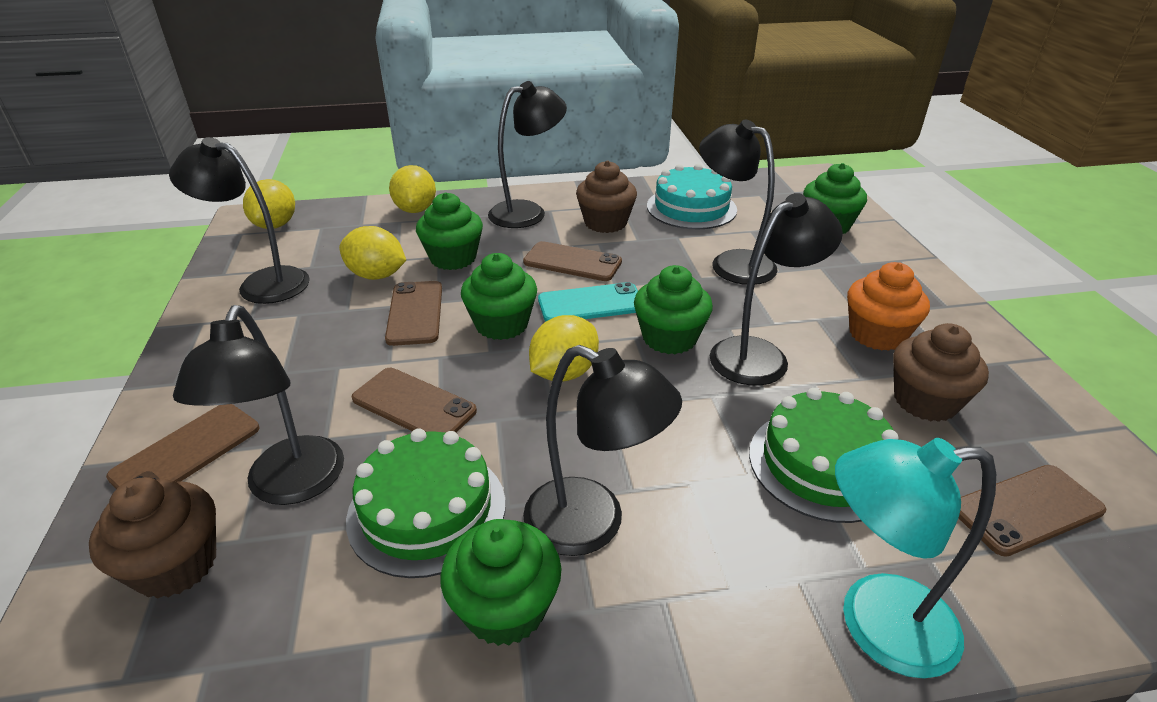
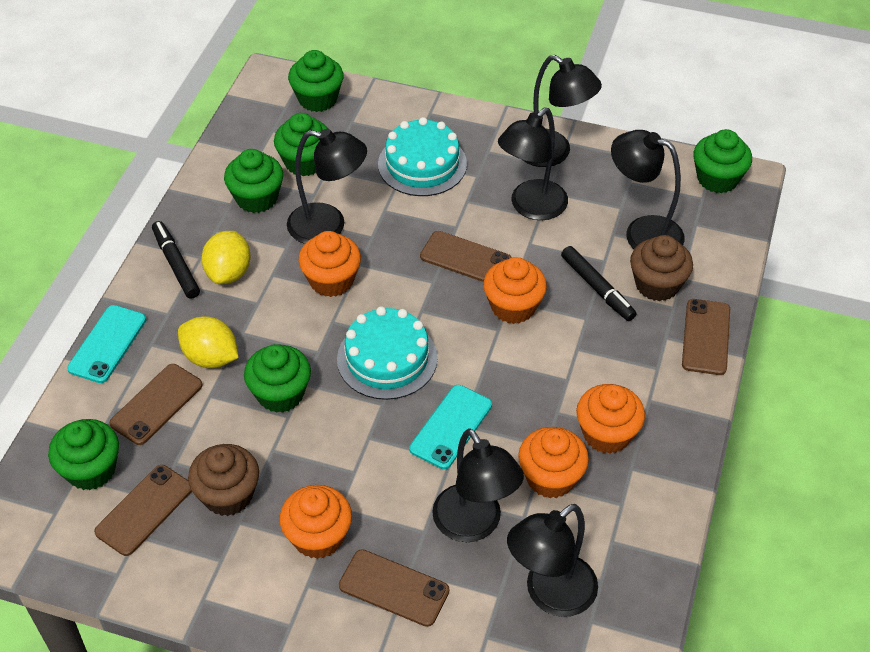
black marker: none = 0 -> [152,221,200,299] [561,246,637,321] = 2
brown cupcake: [89,477,216,599] [576,160,637,233] [893,323,989,422] = 3 -> [188,444,259,516] [630,235,693,301] = 2
green cake: [346,428,505,578] [749,388,898,523] = 2 -> none = 0
green cupcake: [416,192,483,270] [440,519,561,646] [461,253,537,340] [634,265,713,354] [803,163,867,234] = 5 -> [48,419,119,490] [224,149,283,213] [244,344,311,413] [274,113,328,176] [288,50,344,112] [693,129,752,193] = 6
orange cupcake: [847,262,930,351] = 1 -> [279,485,352,559] [298,231,361,297] [483,257,547,324] [518,427,589,498] [576,384,645,454] = 5
turquoise cake: [647,164,737,229] = 1 -> [337,306,438,400] [378,117,467,196] = 2
turquoise lamp: [835,438,996,679] = 1 -> none = 0
turquoise phone: [538,282,638,322] = 1 -> [67,305,146,383] [409,385,492,469] = 2
yellow lemon: [243,179,295,229] [339,226,406,280] [389,165,436,213] [529,315,599,382] = 4 -> [178,316,239,368] [201,231,251,284] = 2

